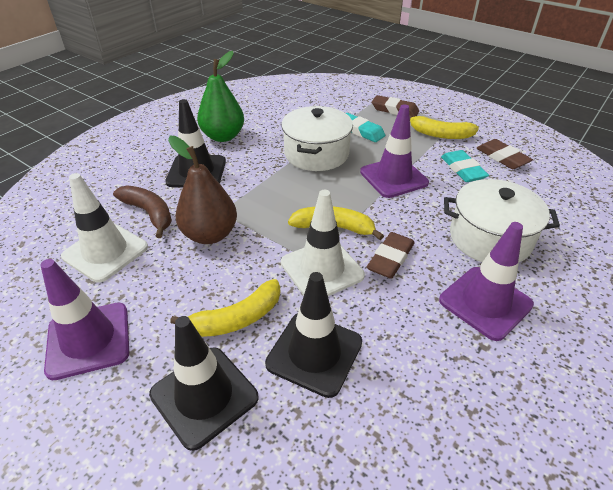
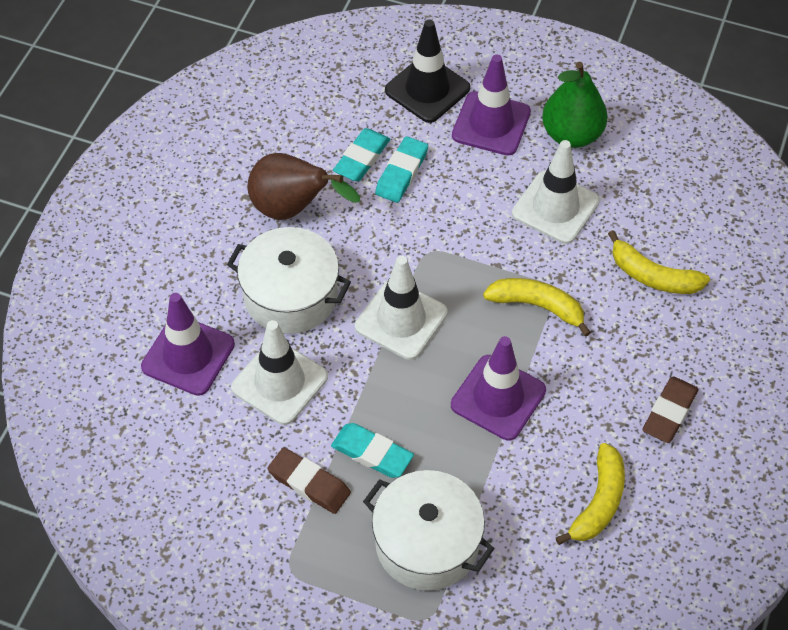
black traffic cone: [149,316,259,451] [165,99,226,188] [265,272,362,398] = 3 -> [385,19,470,123] = 1
brown banana: [113,185,172,238] = 1 -> none = 0
brown eraser: [367,232,415,279] [372,95,419,117] [477,139,533,169] = 3 -> [267,447,351,514] [642,376,699,443] = 2
turquoise eraser: [346,113,385,142] [441,150,489,182] = 2 -> [331,423,414,478] [333,128,390,181] [375,136,428,203] = 3
white traffic cone: [61,173,148,282] [281,190,365,296] = 2 -> [231,320,328,425] [355,256,447,360] [512,140,600,244] = 3

